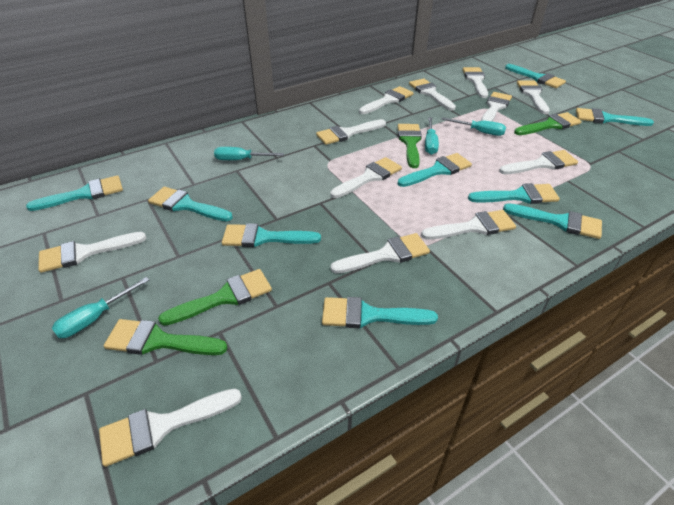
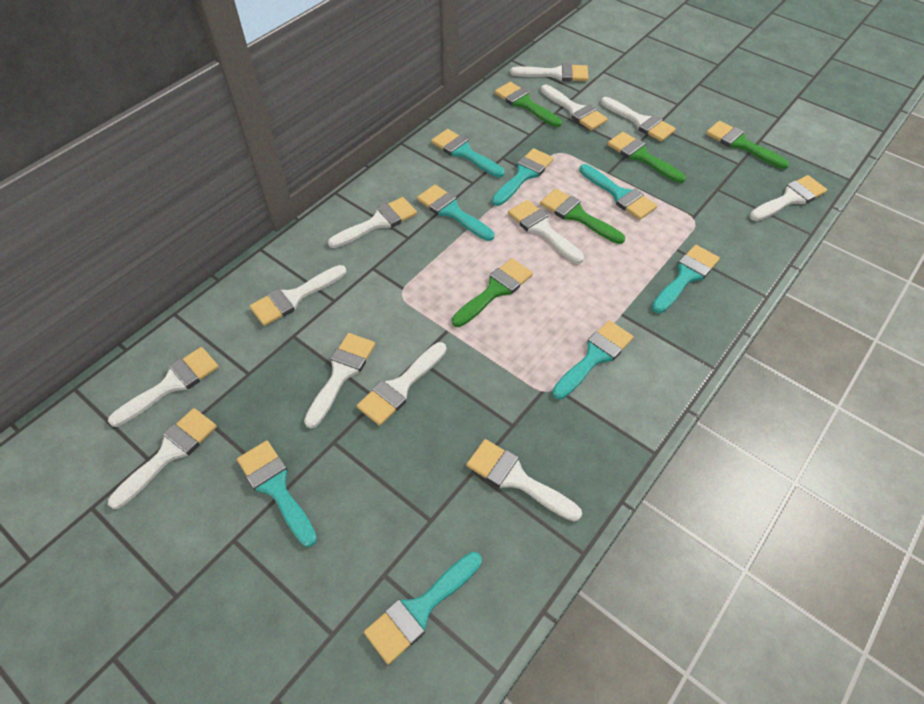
green brush: [104,319,228,355] [158,269,272,326] [398,124,422,168] [514,112,582,135] = 4 -> [452,258,533,327] [494,82,562,127] [540,189,625,244] [607,132,686,183] [706,121,789,169] = 5
turquoise brush: [26,175,123,211] [148,187,233,221] [222,223,321,247] [322,297,438,328] [398,153,472,187] [468,183,560,204] [503,203,602,239] [505,64,566,88] [576,108,654,126] = 9 -> [237,441,317,547] [364,552,482,664] [417,185,494,241] [431,129,505,178] [492,148,554,206] [552,320,634,399] [579,164,657,220] [652,245,720,313] = 8
turquoise screwdriver: [52,277,149,338] [214,147,284,160] [425,117,439,155] [441,117,506,136] = 4 -> none = 0

